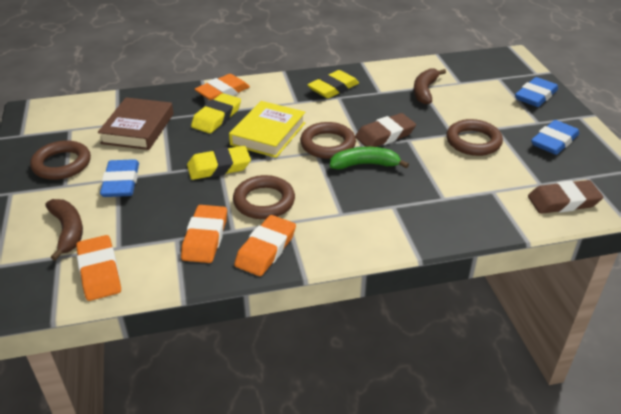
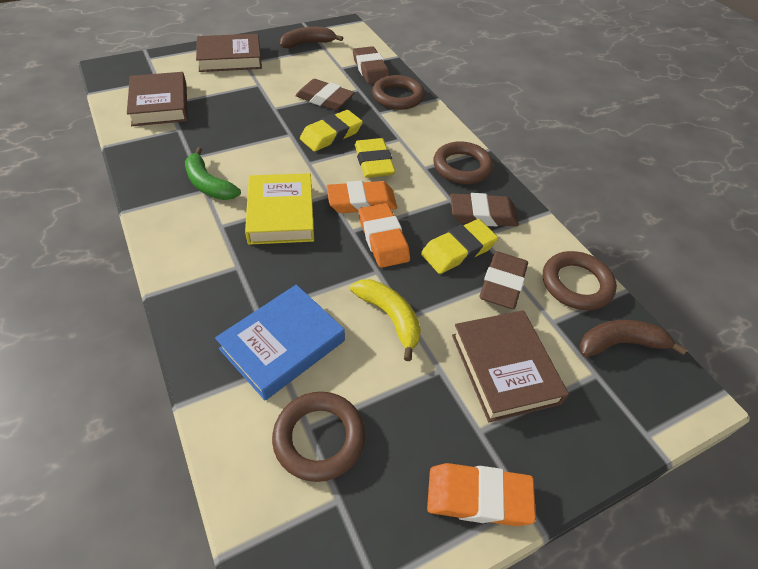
blue book: none = 0 -> [215,285,345,400] = 1
blue eraser: [100,159,139,197] [515,77,558,107] [531,120,579,155] = 3 -> none = 0
brown book: [98,97,174,150] = 1 -> [127,72,188,126] [196,34,262,72] [452,310,569,422] = 3
brown eraser: [355,113,416,147] [528,180,603,214] = 2 -> [295,79,355,110] [353,46,390,84] [450,193,519,226] [479,251,528,309] = 4
orange eraser: [76,235,121,301] [181,205,227,263] [195,74,250,100] [234,215,296,276] = 4 -> [327,181,397,213] [359,203,410,268] [427,463,536,526] = 3
yellow banana: none = 0 -> [350,279,421,361] = 1

